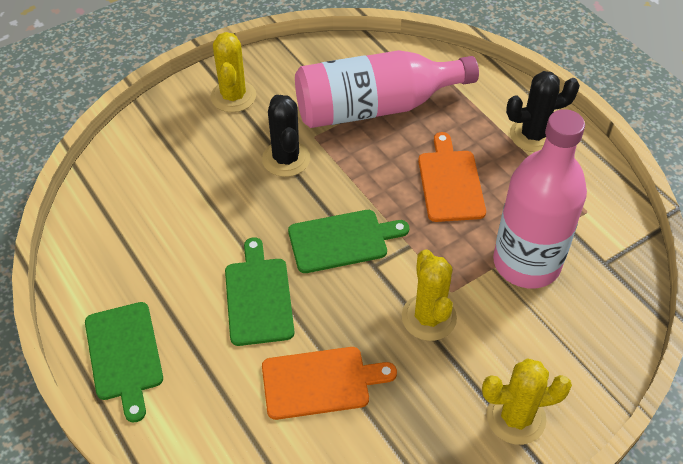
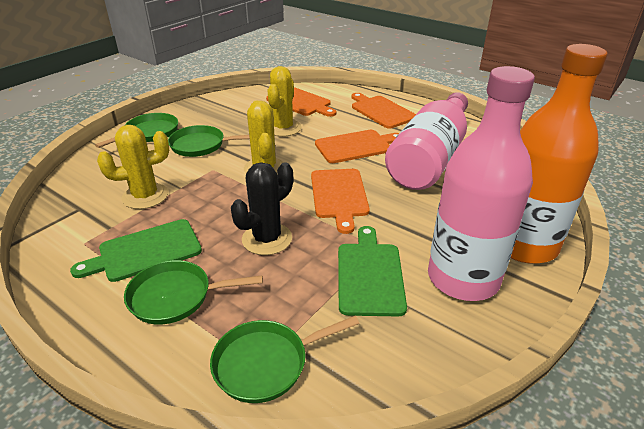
black cactus: [262,95,310,177] [506,71,580,152] = 2 -> [231,162,293,255] = 1
green cutting board: [85,302,163,423] [225,237,294,346] [288,210,409,273] = 3 -> [70,219,202,282] [338,226,407,316] = 2
green pan: none = 0 -> [95,113,178,148] [124,260,263,324] [168,125,250,157] [210,316,359,403] = 4
orange bottle: none = 0 -> [511,44,608,264] = 1
orange cutting board: [262,347,397,420] [418,132,486,222] = 2 -> [266,87,336,117] [311,169,370,234] [315,130,399,163] [351,93,416,128] = 4

